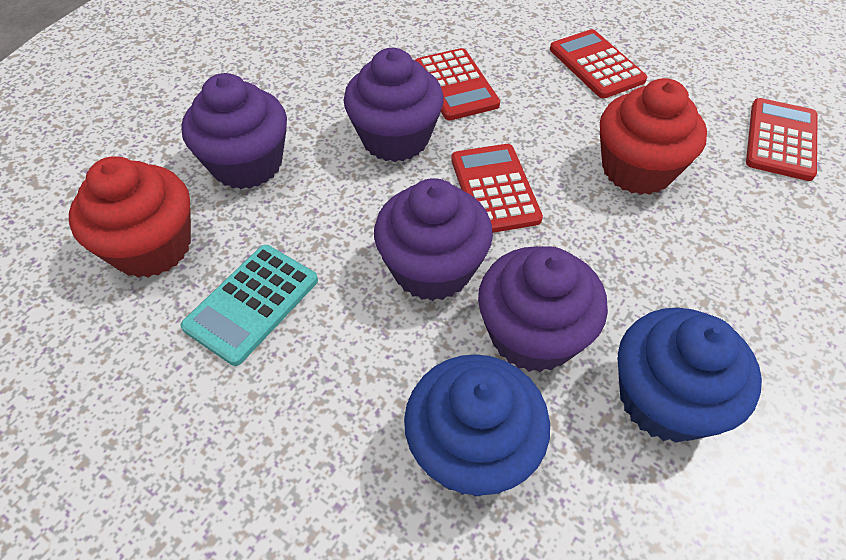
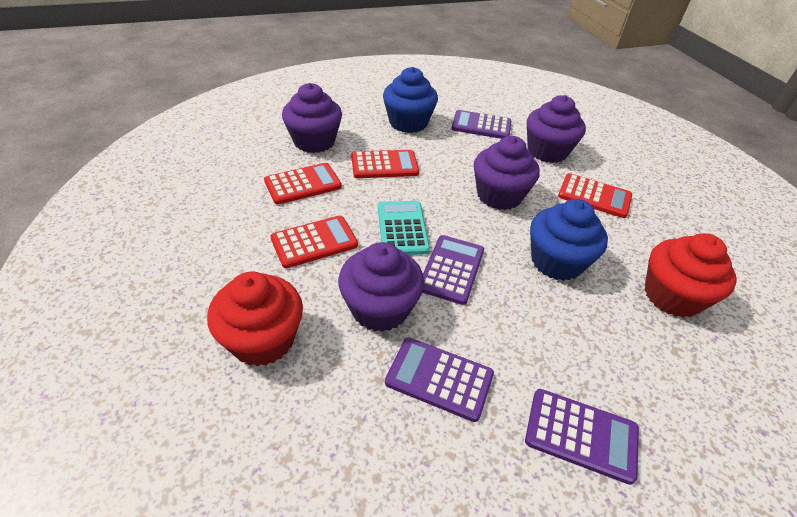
purple calculator: none = 0 -> [385,337,494,422] [422,235,484,305] [451,110,511,139] [525,389,639,485] = 4

